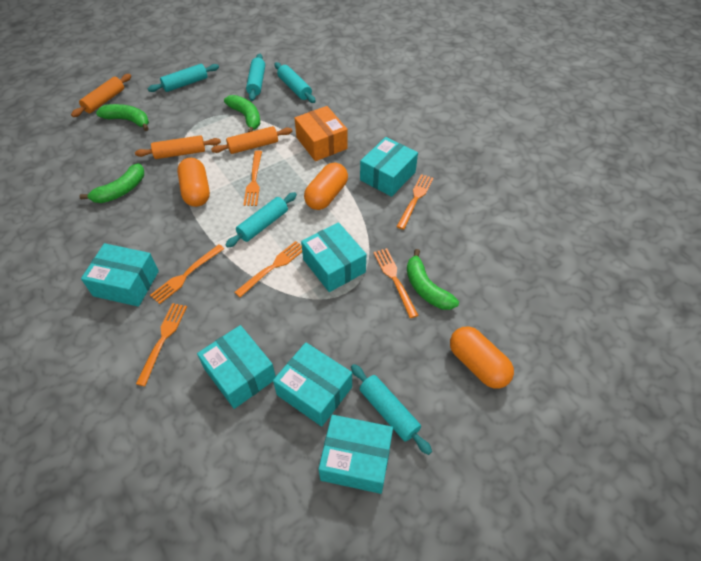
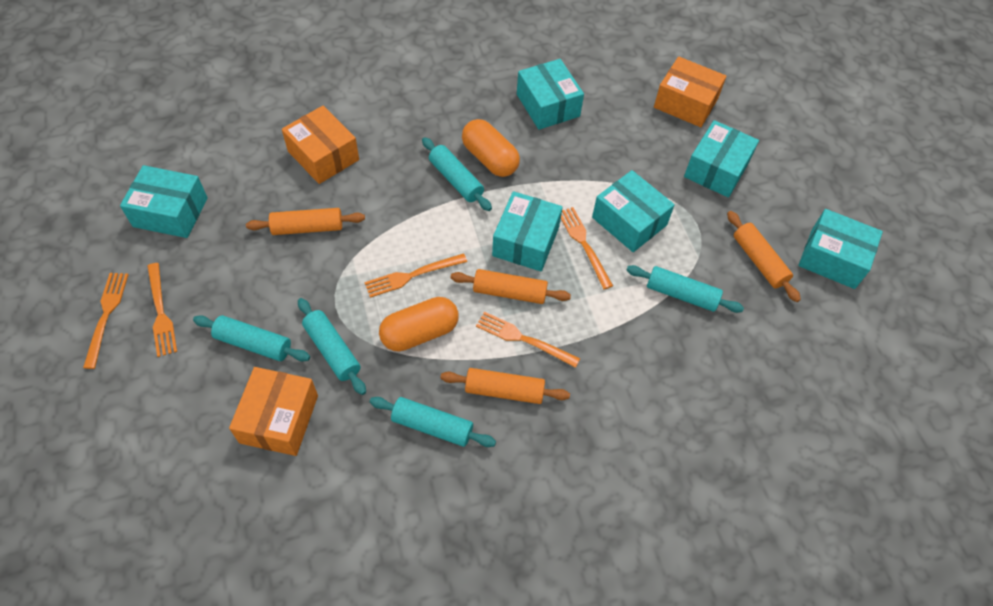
green banana: [79,163,144,203] [96,104,149,131] [224,95,260,133] [407,249,459,310] = 4 -> none = 0
orange box: [295,106,348,161] = 1 -> [229,367,318,456] [282,106,359,184] [654,56,726,127] = 3
orange capsule: [177,158,210,207] [304,163,348,210] [450,326,514,389] = 3 -> [379,297,459,352] [462,119,520,177] = 2
orange fork: [136,303,187,386] [150,244,224,304] [234,241,302,297] [243,150,262,206] [374,248,418,318] [396,174,434,230] = 6 -> [83,273,129,369] [147,263,177,357] [364,253,467,298] [476,312,580,368] [561,207,613,289] = 5
orange rolling pin: [71,74,131,117] [135,135,221,159] [211,126,292,154] = 3 -> [246,208,365,235] [440,368,570,404] [451,269,571,304] [727,211,801,302] = 4

